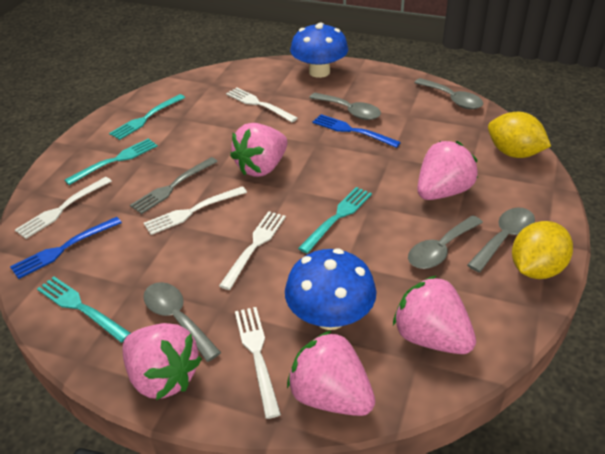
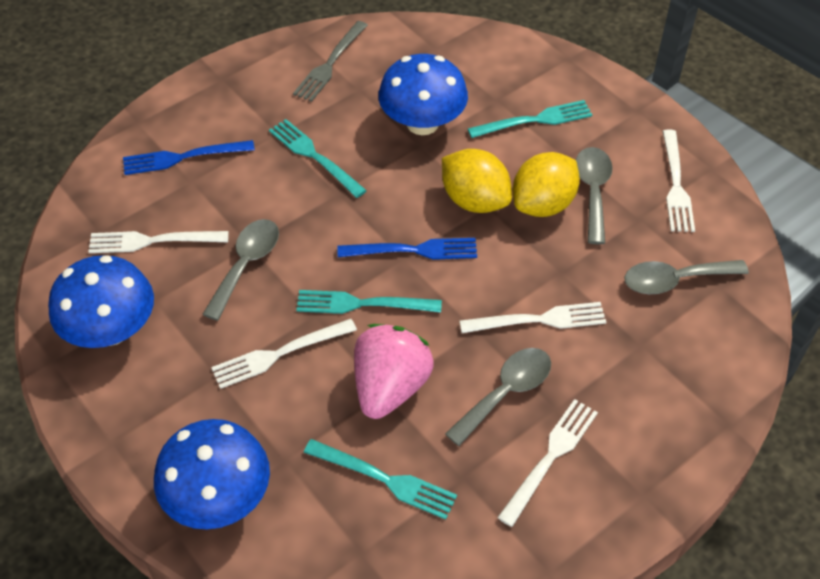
blue mushroom: [285,249,376,330] [290,22,349,78] = 2 -> [48,255,154,348] [154,419,270,529] [378,54,468,135] = 3
grey spoon: [143,282,221,362] [309,93,381,120] [408,215,483,269] [414,78,483,109] [467,208,535,272] = 5 -> [202,219,279,321] [445,348,551,446] [575,147,613,244] [624,260,749,294] = 4
pink strawberry: [123,323,202,400] [230,123,288,177] [287,330,375,416] [393,276,476,354] [417,141,478,200] = 5 -> [354,324,433,419] = 1

